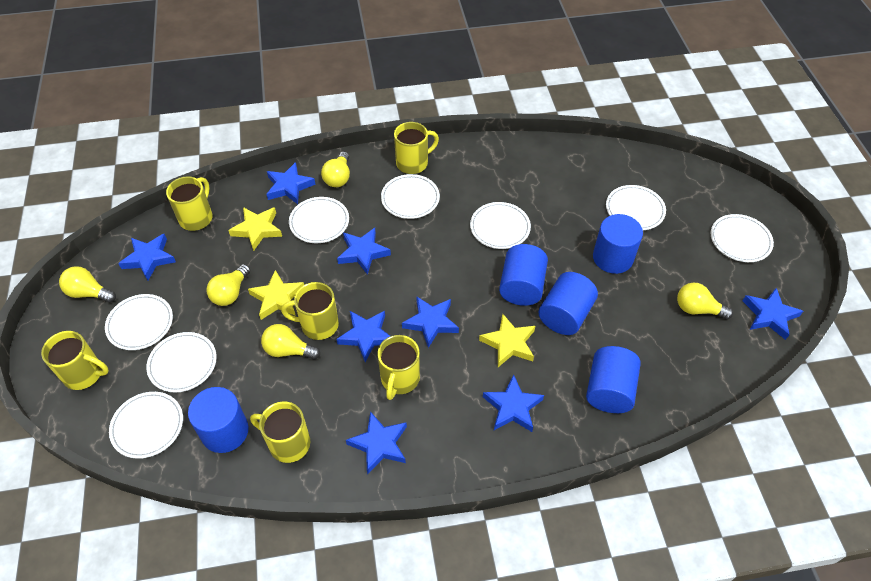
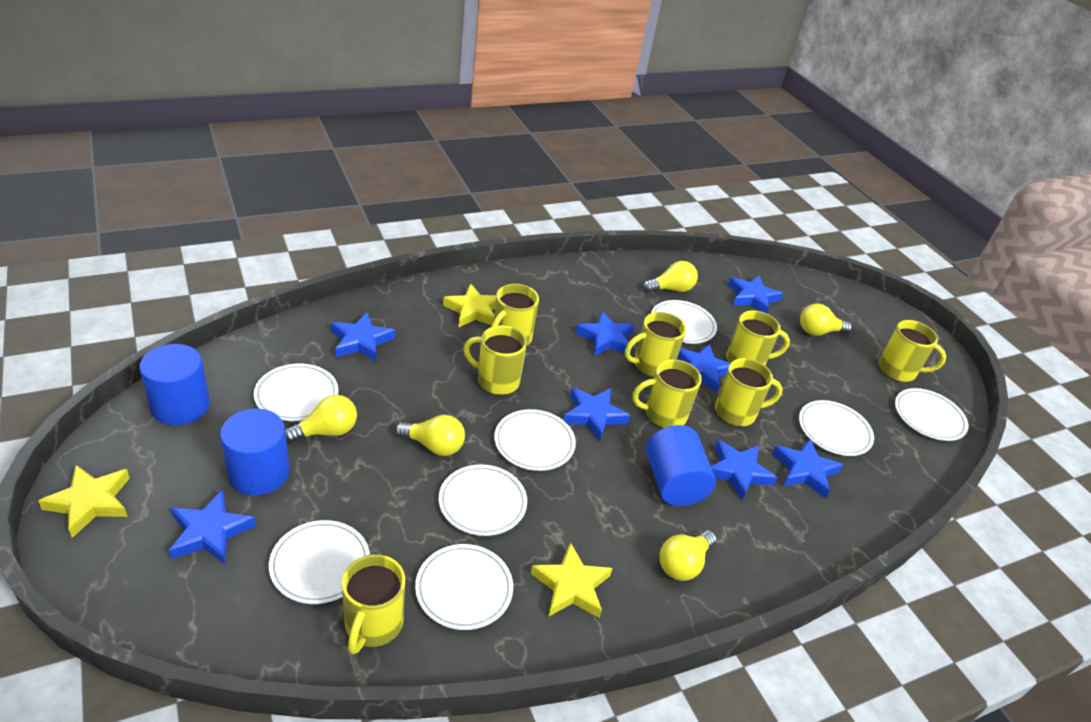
blue cylinder: [188,387,249,453] [499,244,548,306] [538,272,598,335] [586,346,641,413] [593,214,643,274] = 5 -> [140,344,210,425] [220,409,289,495] [646,425,716,506] = 3
yellow mug: [41,331,109,390] [166,176,213,231] [250,401,310,463] [281,282,339,340] [378,335,420,400] [394,122,439,174] = 6 -> [342,554,405,654] [463,325,527,395] [491,284,539,346] [625,312,686,377] [632,359,702,428] [715,358,783,426] [726,310,790,365] [878,320,946,382] = 8

